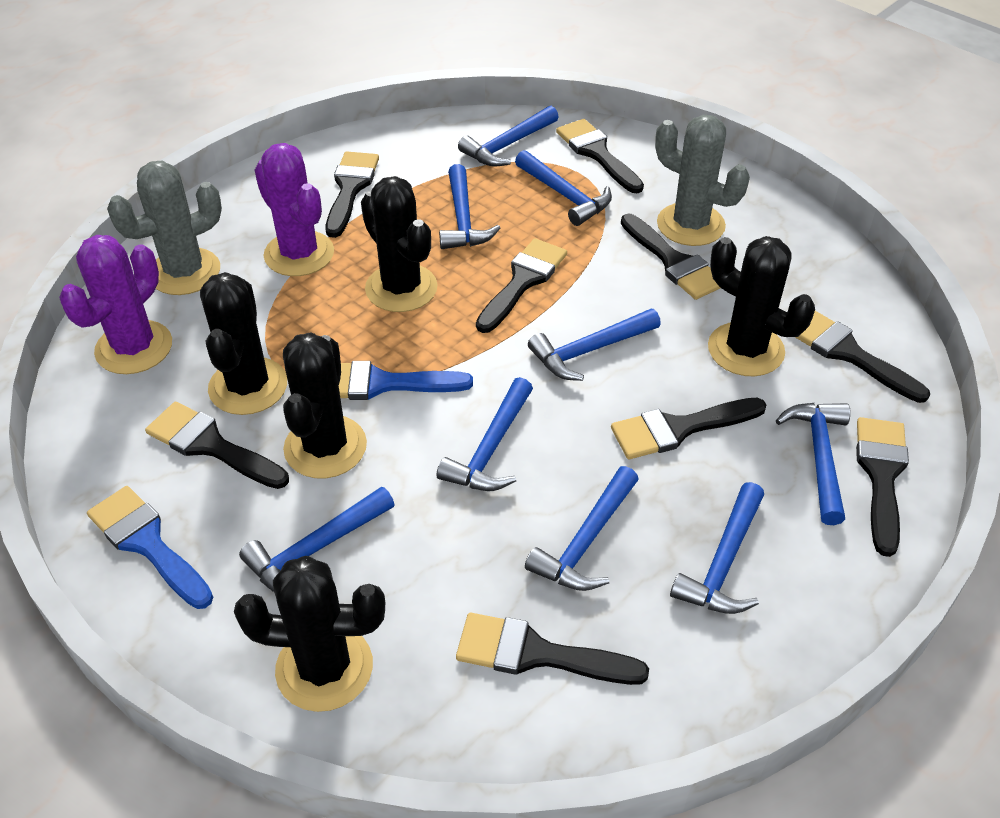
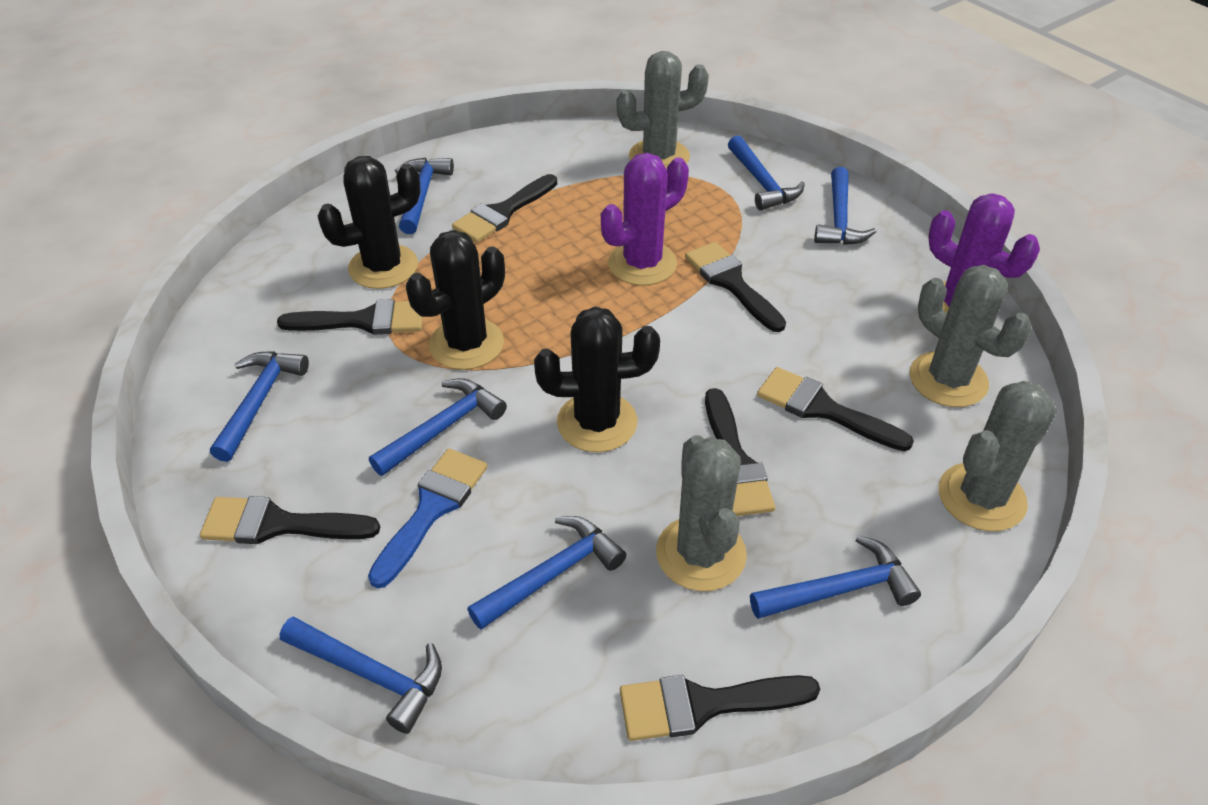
black brush: [145,402,289,489] [326,151,379,238] [456,613,649,685] [476,238,567,333] [556,119,644,193] [611,398,766,459] [621,214,720,300] [795,311,930,403] [856,417,909,557] = 9 -> [200,496,380,544] [277,299,423,335] [452,174,557,243] [620,675,820,741] [685,242,786,332] [705,388,775,516] [757,367,914,451] = 7
black cactus: [200,272,287,415] [234,556,385,712] [283,332,367,478] [361,176,437,312] [708,236,815,376] = 5 -> [318,156,421,289] [406,230,505,370] [534,307,660,452] = 3
blue brush: [87,486,213,609] [339,361,473,400] = 2 -> [368,449,487,588] = 1
blue hammer: [239,487,395,592] [437,377,533,491] [439,164,500,249] [458,106,559,166] [515,150,612,226] [525,466,639,591] [528,309,661,381] [670,482,764,614] [776,403,850,525] = 9 -> [210,351,309,462] [280,616,442,734] [369,378,507,476] [395,158,454,234] [467,516,626,630] [728,135,805,211] [750,535,921,619] [814,167,876,245] = 8
grey cactus: [107,161,222,295] [655,115,750,246] = 2 -> [616,51,709,169] [656,435,747,591] [910,265,1031,407] [939,381,1057,531] = 4

